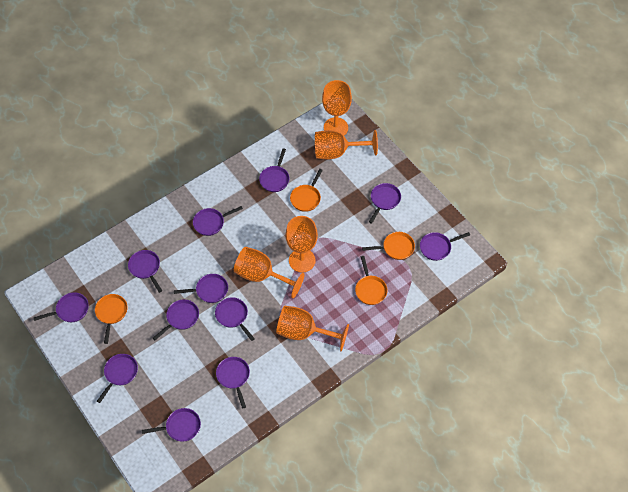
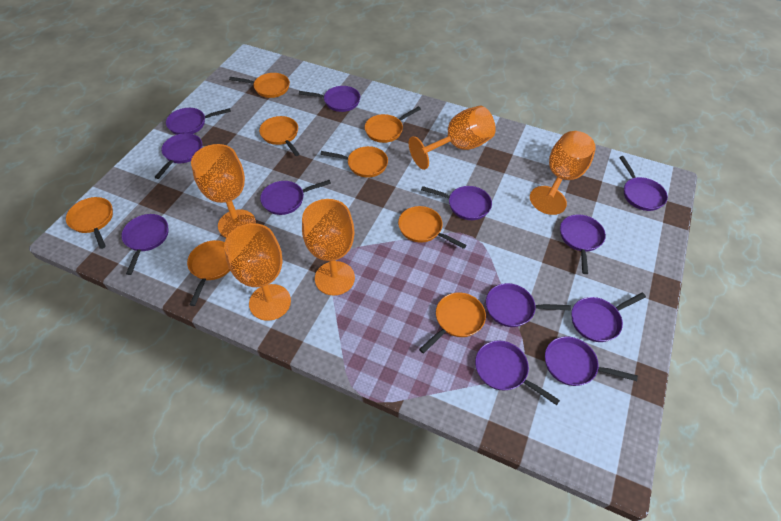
orange pan: [95,294,128,344] [290,169,323,212] [355,256,388,305] [362,232,415,260] = 4 -> [66,197,113,249] [187,240,230,306] [229,73,290,98] [259,116,300,156] [320,146,388,178] [365,106,421,143] [398,206,466,249] [419,292,486,353] = 8

